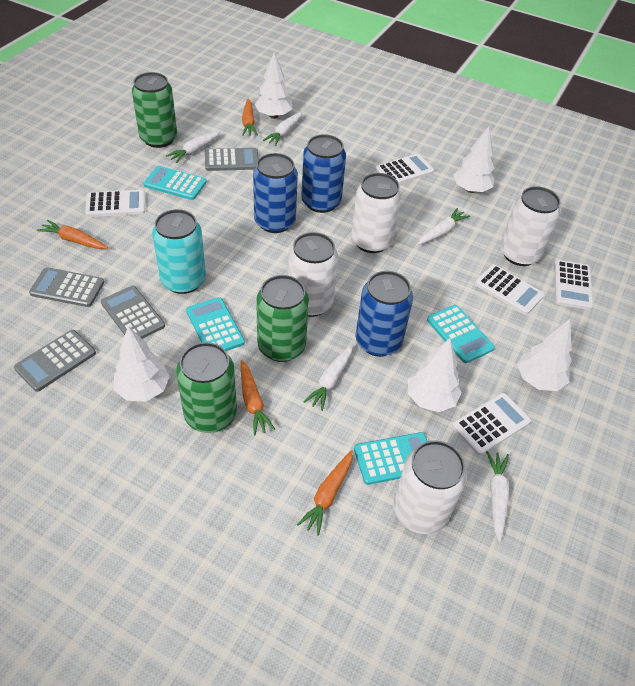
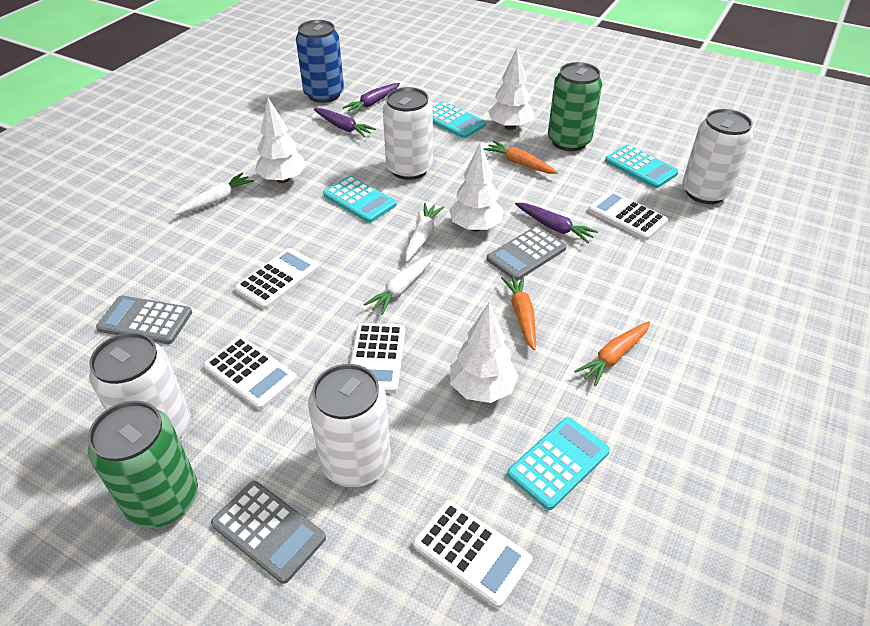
blue can: [253,153,298,233] [301,134,346,213] [355,271,413,357] = 3 -> [296,20,344,103] = 1
green can: [132,72,177,148] [176,342,237,433] [256,275,309,362] = 3 -> [88,401,198,528] [548,62,602,151] = 2
grey calculator: [14,330,96,392] [29,267,104,307] [101,286,165,339] [205,148,259,171] = 4 -> [96,296,192,344] [211,481,326,584] [487,226,567,281] = 3
orange carrot: [37,219,108,249] [241,360,276,436] [242,99,258,136] [297,450,353,536] = 4 -> [484,141,558,174] [501,275,536,350] [574,321,650,386] = 3
purple carrot: none = 0 -> [314,108,376,137] [342,83,400,114] [515,203,598,243] = 3
turquoise can: [152,209,206,294] = 1 -> none = 0
white carrot: [166,131,221,163] [263,111,303,146] [303,344,353,411] [418,208,470,245] [486,451,509,543] = 5 -> [174,173,254,215] [364,254,433,315] [405,203,444,262] = 3
white tree: [114,326,170,401] [255,52,292,119] [408,338,462,412] [453,126,494,193] [517,319,572,391] = 5 -> [255,98,306,183] [449,143,504,231] [450,303,519,403] [488,49,534,130] = 4

